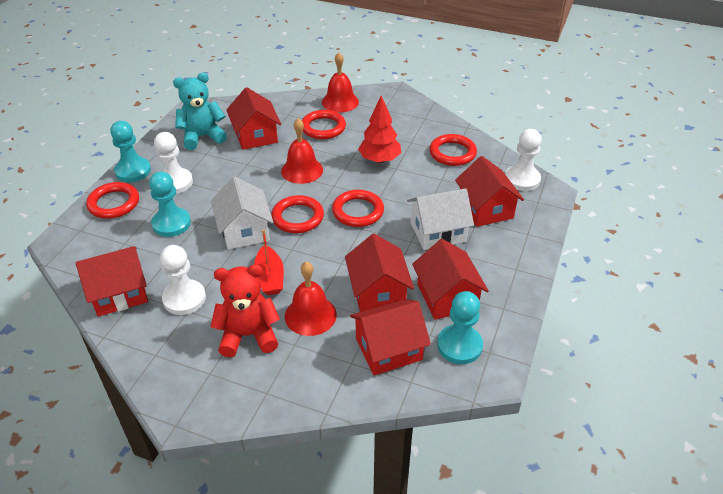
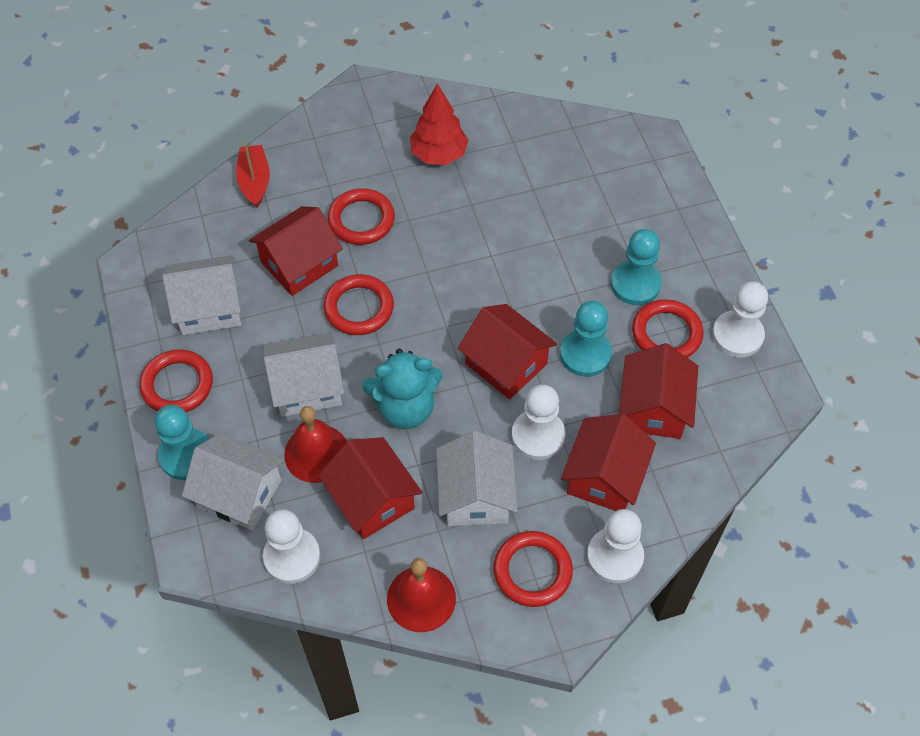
red bell: [281,118,323,184] [285,261,337,336] [322,52,359,113] = 3 -> [284,406,347,483] [387,558,456,632] = 2
red house: [75,246,148,317] [226,87,281,150] [345,234,414,312] [350,299,431,375] [412,239,489,320] [455,156,524,227] = 6 -> [249,206,343,296] [318,437,422,539] [458,304,557,400] [561,414,656,511] [619,343,698,439] = 5
red teddy bear: [211,265,280,357] = 1 -> none = 0
white house: [211,176,273,250] [407,188,474,250] = 2 -> [162,255,241,335] [182,433,284,530] [263,332,344,417] [436,431,518,526] = 4
white pawn: [154,132,193,194] [160,245,206,315] [505,129,542,191] = 3 -> [263,509,320,584] [512,384,565,460] [587,509,644,583] [712,281,768,357] = 4

